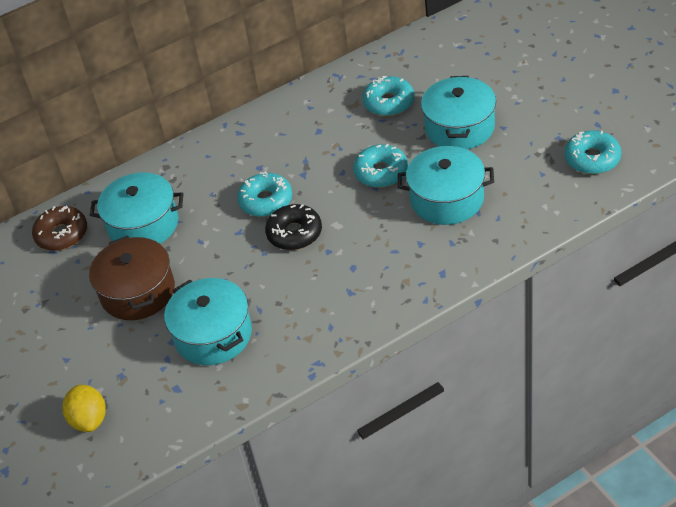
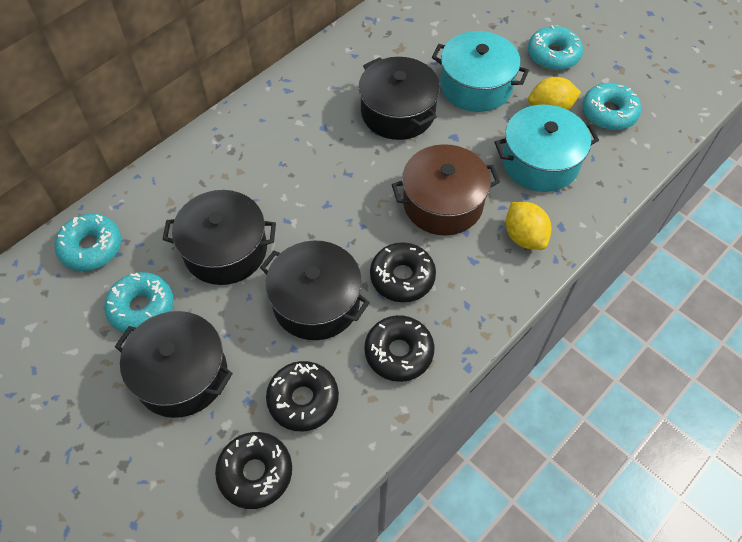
black donut: [265,204,322,250] = 1 -> [215,432,292,509] [266,361,339,431] [364,315,434,382] [370,242,436,302] = 4
black pot: none = 0 -> [115,311,233,418] [162,190,276,285] [260,240,370,340] [358,57,440,140] = 4
brown donut: [32,206,87,251] = 1 -> none = 0
turquoise pot: [90,172,184,244] [164,278,252,365] [398,146,494,225] [421,76,496,149] = 4 -> [432,31,529,112] [495,104,599,192] = 2
yellow lemon: [63,385,106,432] = 1 -> [506,202,551,250] [528,77,581,110] = 2

